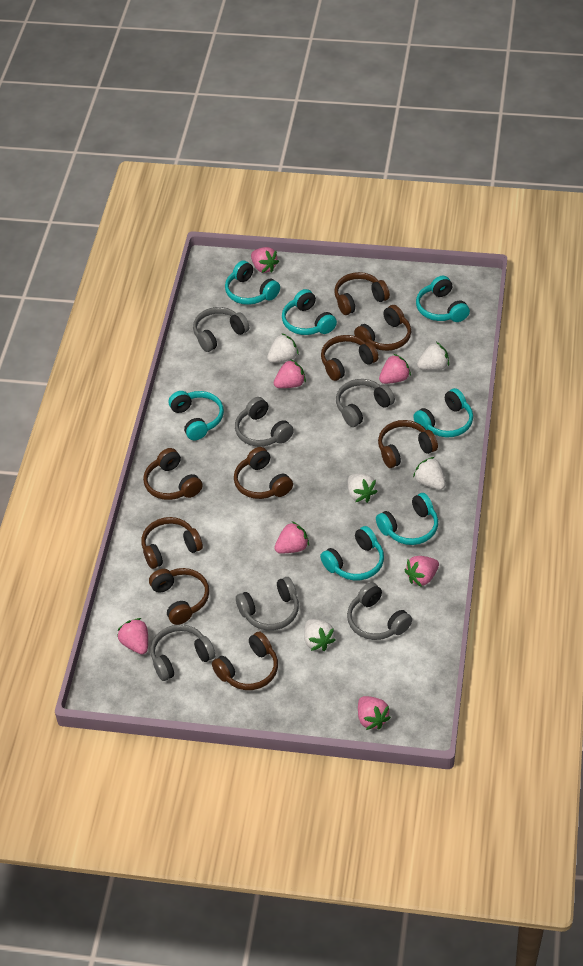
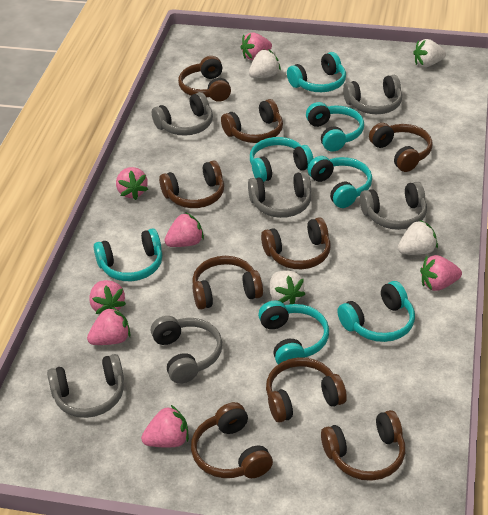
white strawberry: [267,333,299,363] [304,619,336,651] [348,474,378,503] [413,457,445,490] [417,342,449,370] = 5 -> [249,49,281,78] [270,270,305,305] [398,220,438,255] [413,39,446,67] = 4

